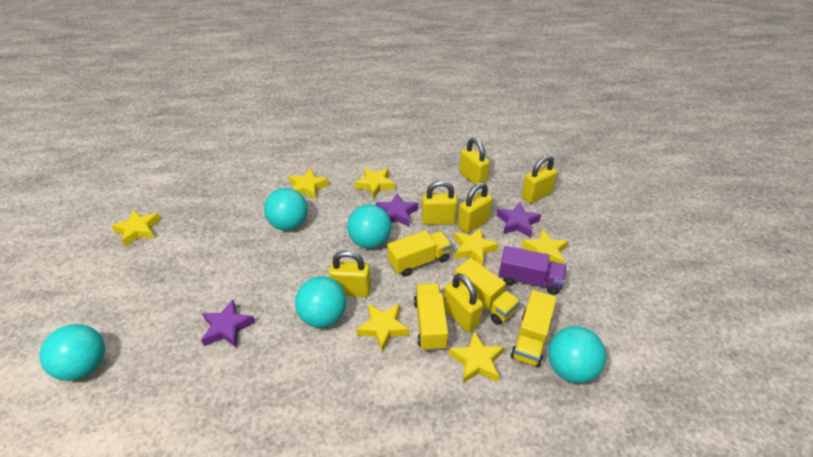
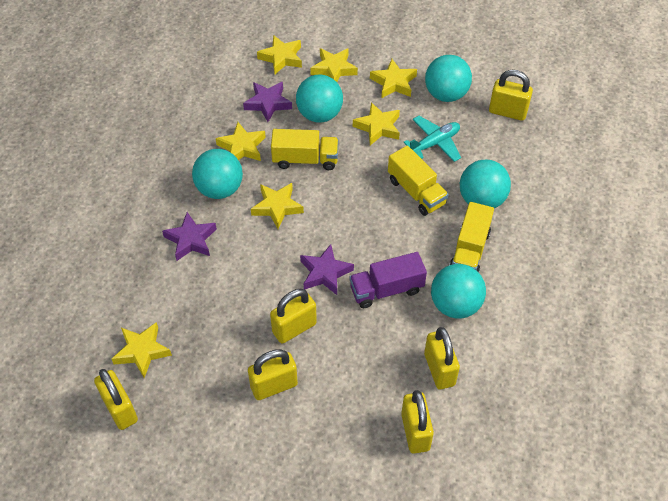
turquoise plane: none = 0 -> [403,116,461,162] = 1
yellow truck: [387,230,452,277] [414,283,448,351] [455,258,520,325] [511,290,557,367] = 4 -> [271,129,339,170] [388,145,449,216] [449,202,494,272] = 3

